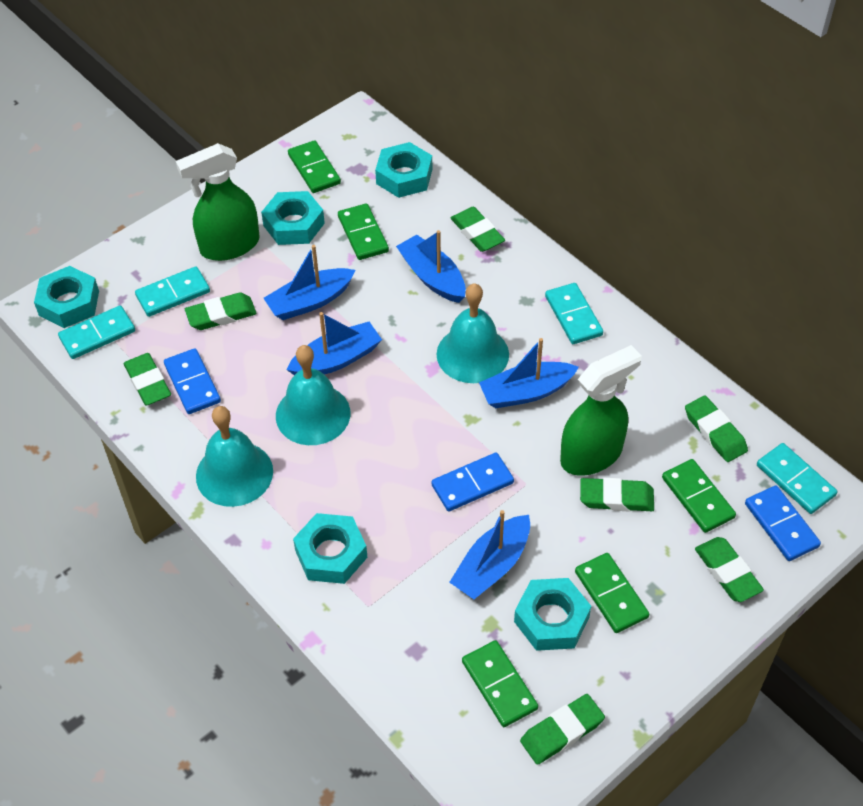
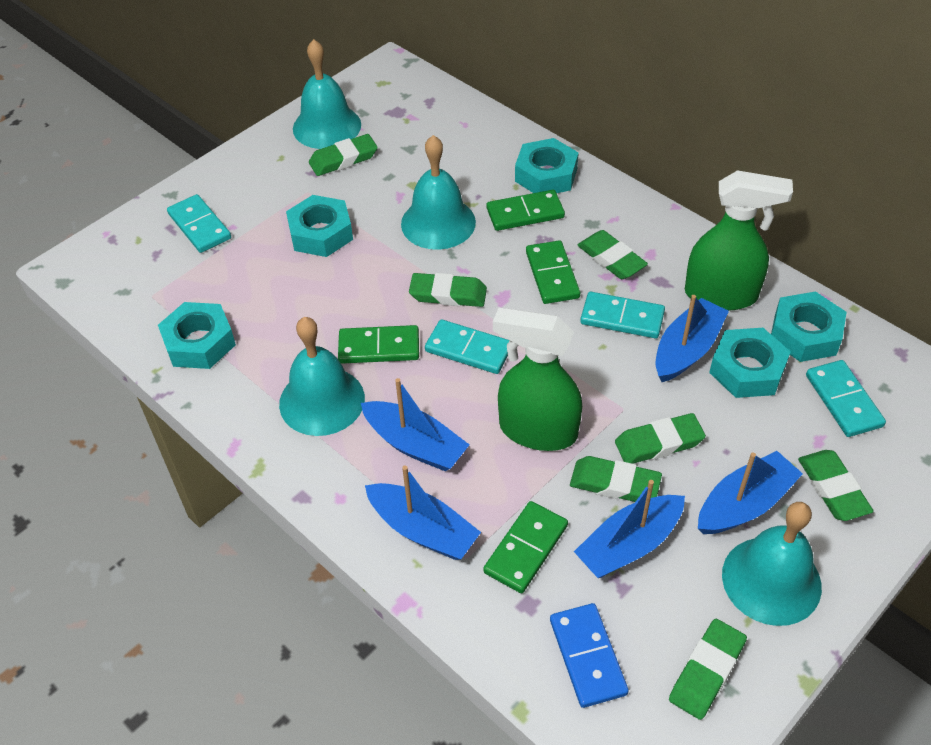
blue domino: [164,348,221,414] [431,453,514,511] [745,485,821,561] = 3 -> [550,603,629,708] = 1
green domino: [288,140,341,193] [338,203,389,260] [462,640,538,727] [575,553,649,633] [662,459,736,533] = 5 -> [338,325,419,364] [483,501,568,593] [487,190,565,231] [526,240,580,304] = 4
turquoise bell: [196,406,273,507] [276,345,350,445] [437,283,509,383] = 3 -> [279,317,365,436] [293,39,361,149] [401,135,476,250] [722,502,822,626] = 4

